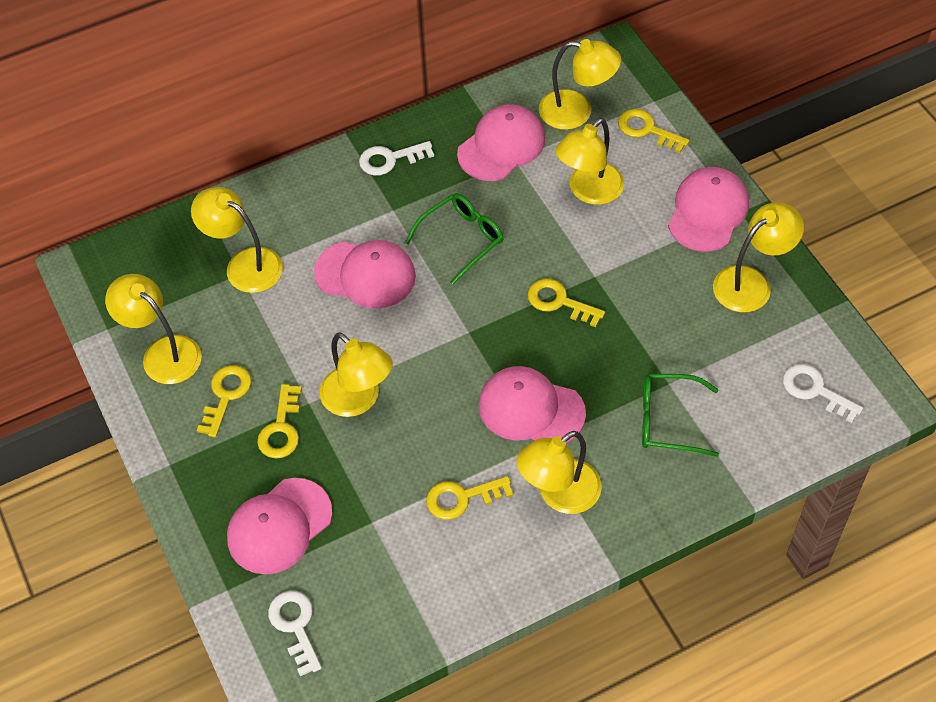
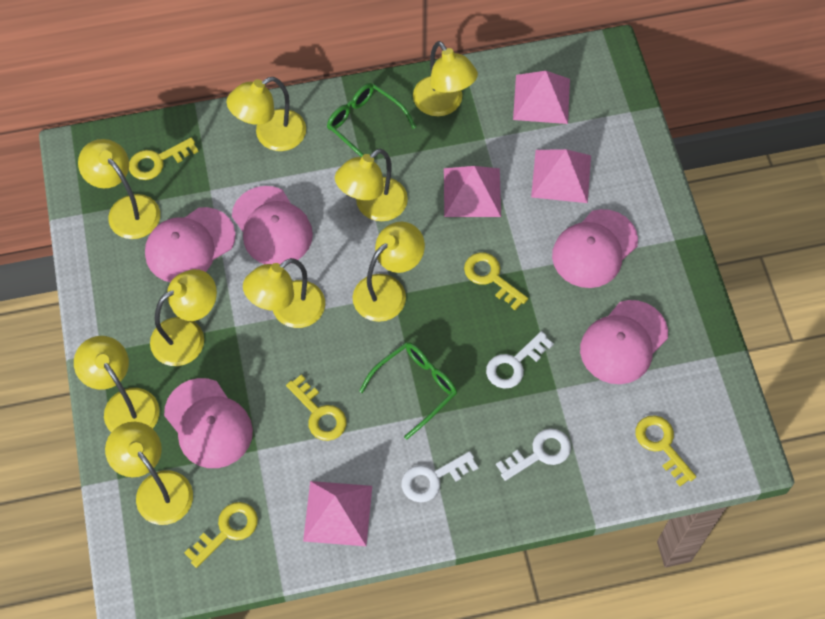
pink pyramid: none = 0 -> [303,481,372,546] [444,166,501,217] [513,71,570,124] [531,149,591,203] = 4
yellow lamp: [105,274,202,384] [191,187,283,293] [319,332,393,417] [516,431,602,514] [539,39,621,130] [555,118,624,205] [713,203,804,312] = 7 -> [74,336,160,432] [78,139,160,239] [105,422,193,525] [150,269,217,366] [227,77,306,151] [243,258,325,328] [335,149,408,221] [353,222,425,322] [413,41,478,116] = 9

